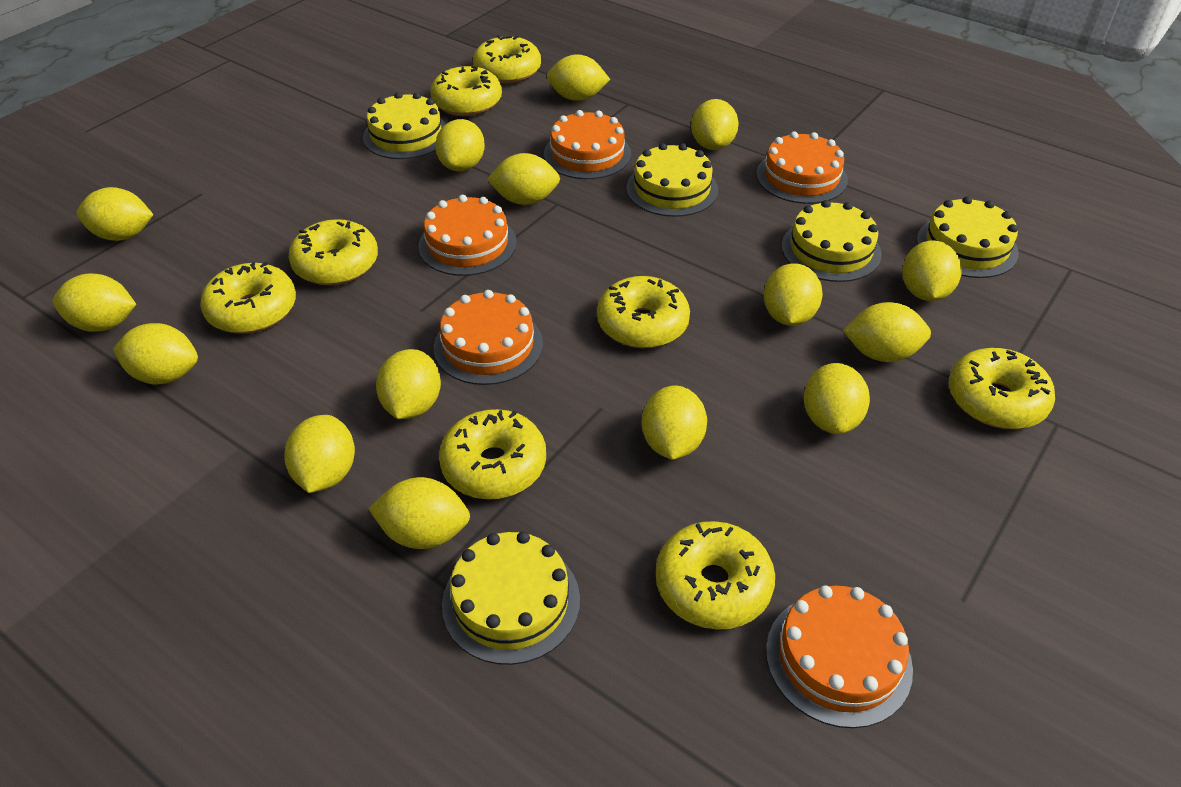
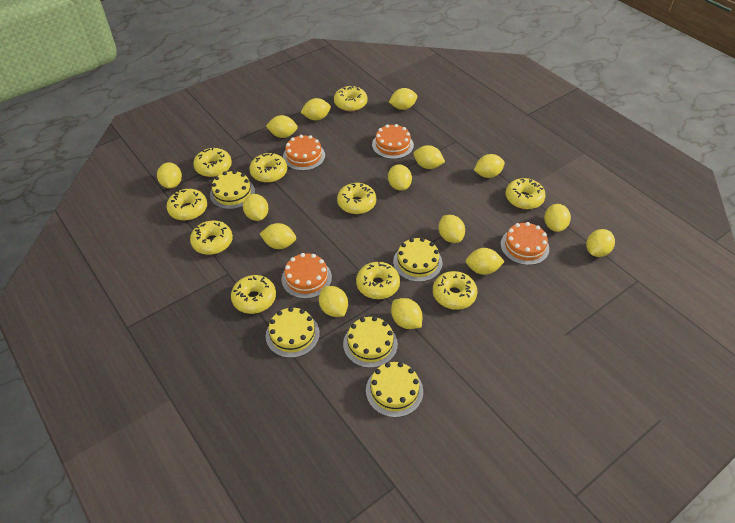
orange cake: [418,195,517,276] [434,290,543,385] [544,110,631,179] [756,131,848,204] [766,585,913,728] = 5 -> [282,253,332,299] [283,135,325,171] [372,124,414,159] [501,222,549,265] = 4
yellow donut: [200,262,296,334] [289,219,378,286] [430,66,502,116] [439,409,546,500] [473,35,541,84] [597,276,690,348] [656,521,775,630] [949,348,1055,429] = 8 -> [166,189,207,221] [190,220,233,255] [193,148,232,177] [231,275,276,314] [249,153,287,183] [334,86,368,111] [337,183,376,214] [356,261,400,299] [433,271,477,310] [506,178,546,209] = 10

